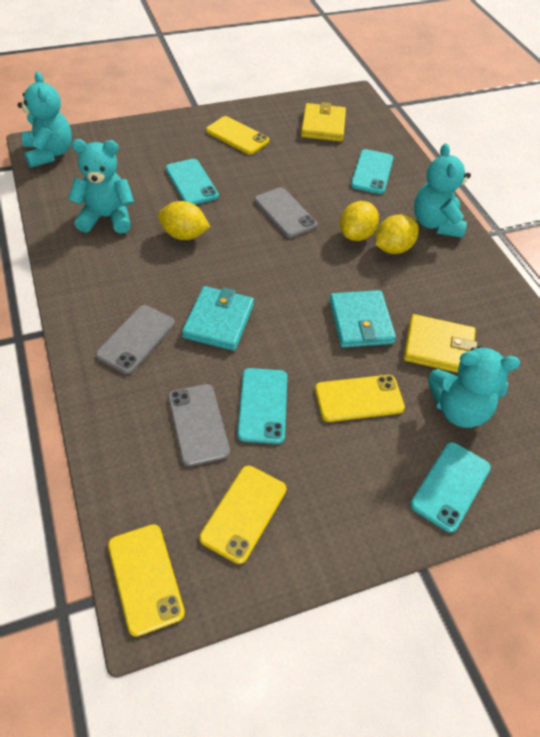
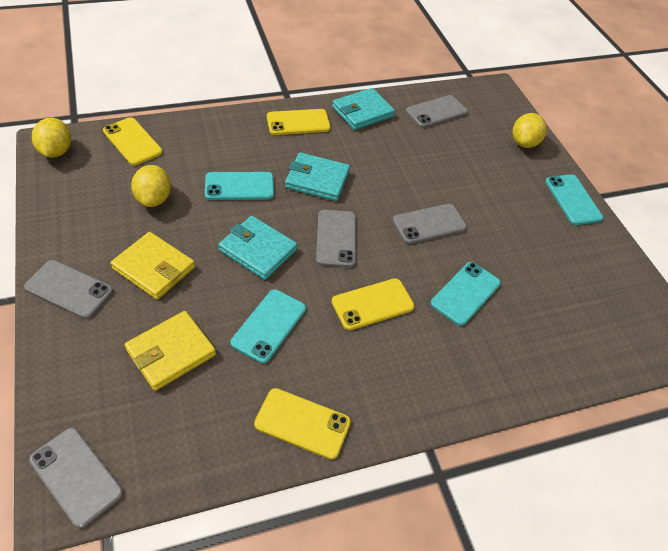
grey phone: [96,305,175,374] [168,384,230,466] [254,187,317,238] = 3 -> [24,260,113,319] [29,428,123,528] [316,210,356,267] [393,204,467,244] [406,95,468,128] = 5
turquoise teddy bear: [17,72,72,168] [68,139,134,234] [414,143,471,238] [428,346,520,428] = 4 -> none = 0
turquoise wallet: [182,286,254,351] [329,290,396,348] = 2 -> [218,216,297,280] [285,152,350,201] [332,88,395,130] = 3

